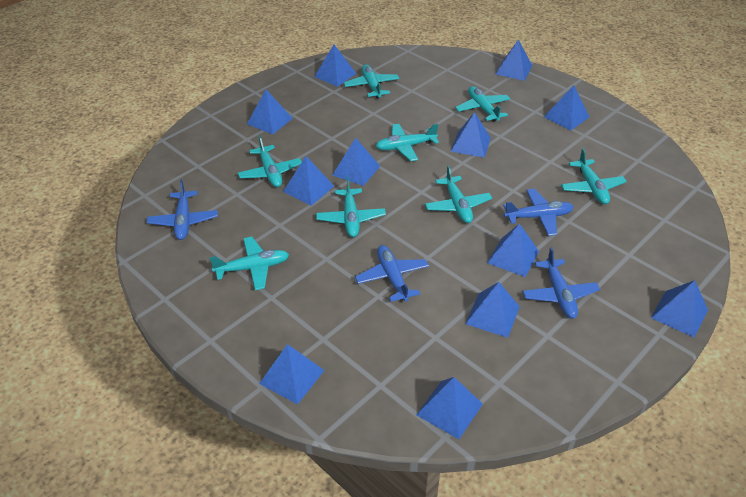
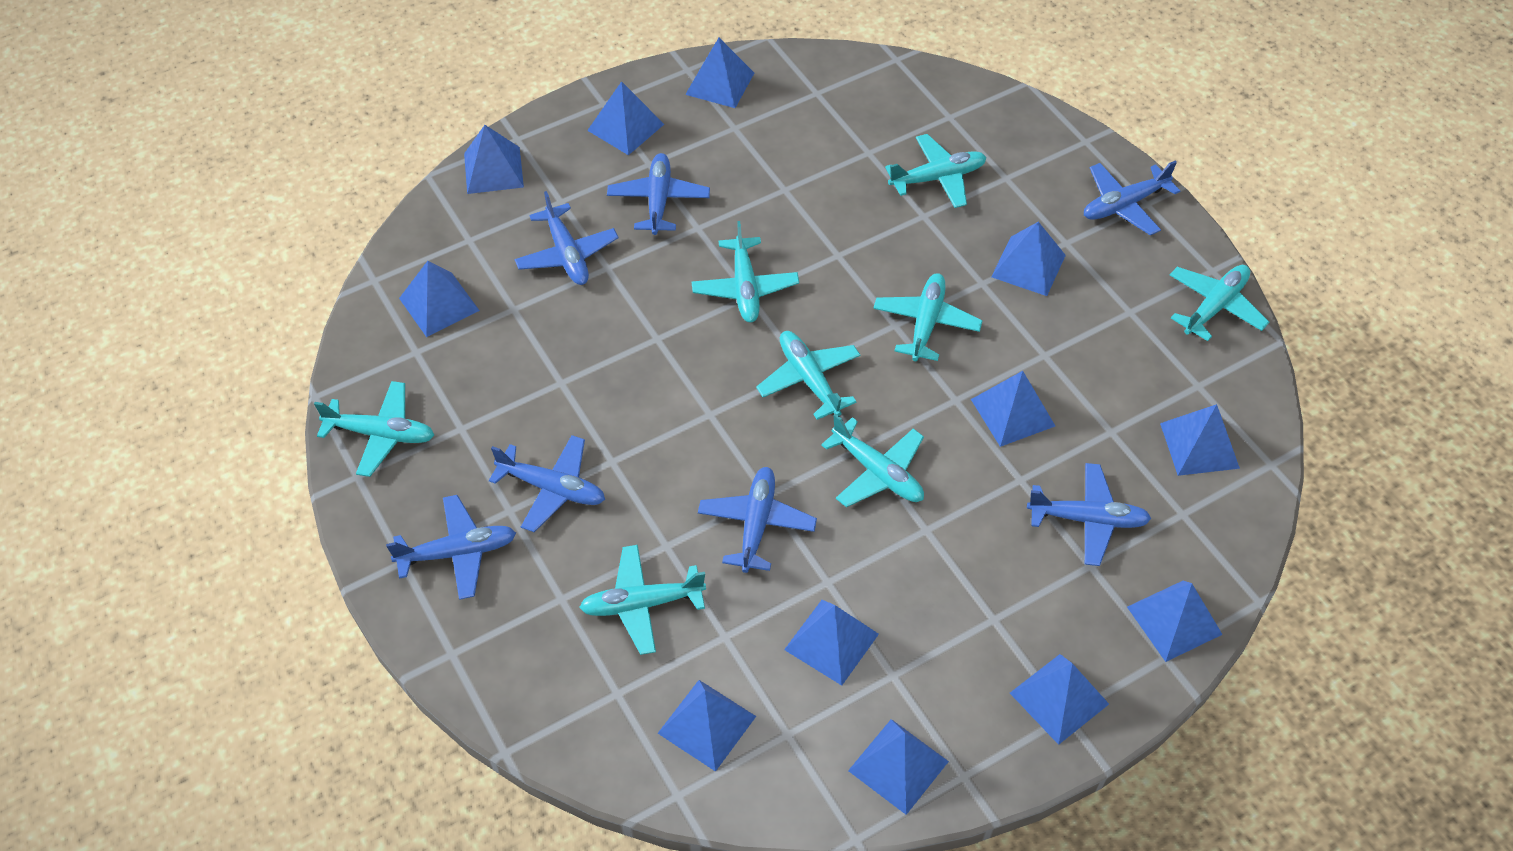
blue plane: [147,179,218,240] [355,245,429,302] [503,189,574,236] [522,247,600,319] = 4 -> [386,495,516,600] [489,435,605,532] [514,191,619,285] [607,153,710,235] [698,467,817,573] [1027,463,1152,566] [1084,161,1180,235] = 7

